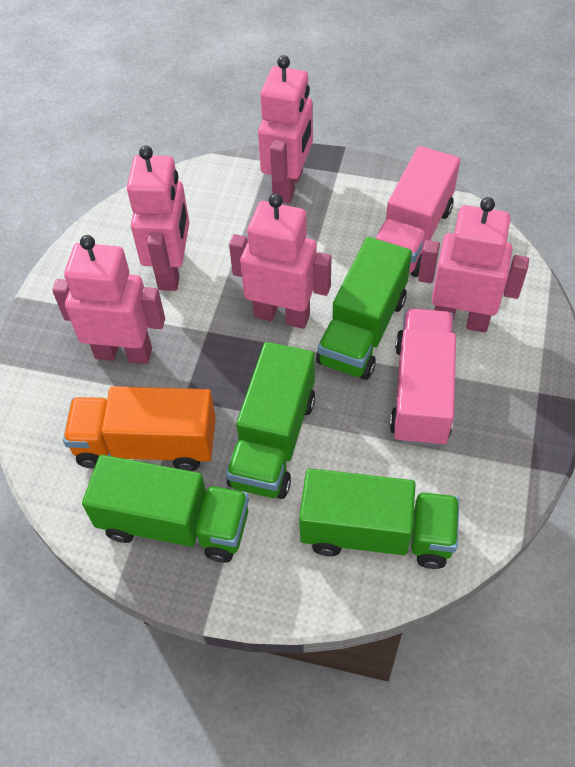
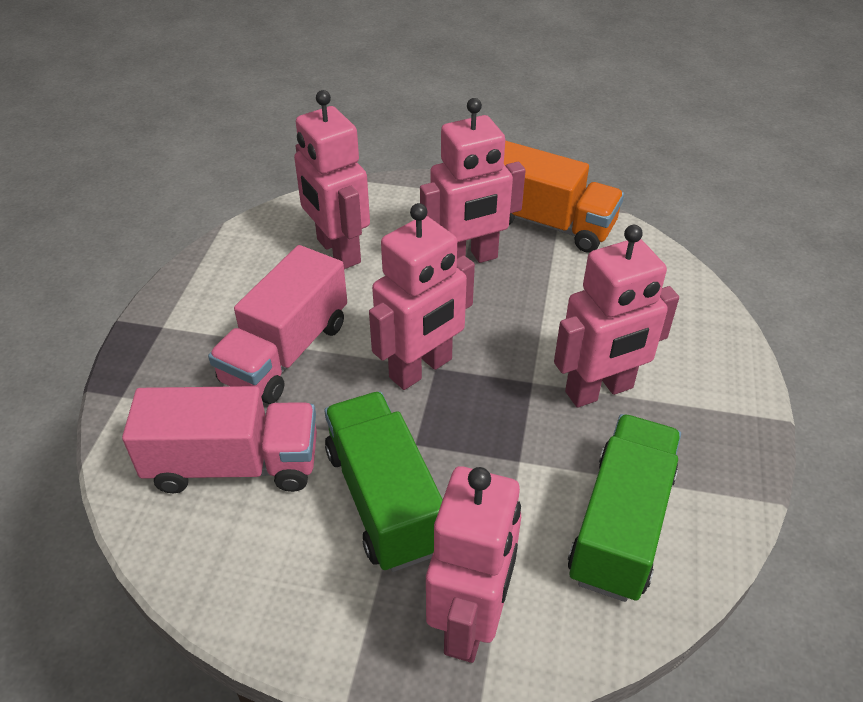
green truck: [82,455,249,563] [226,342,315,499] [299,468,459,569] [316,237,412,380] = 4 -> [324,392,443,572] [568,414,681,602] = 2

